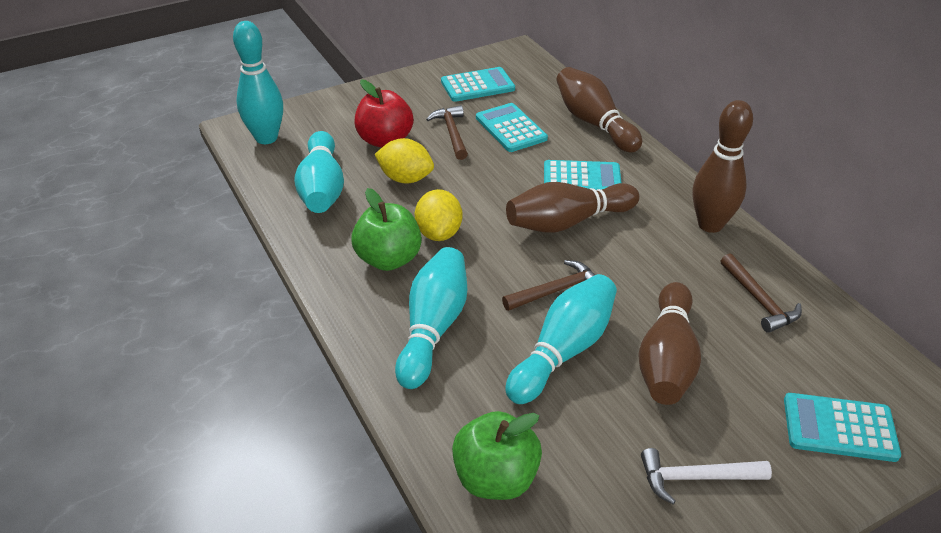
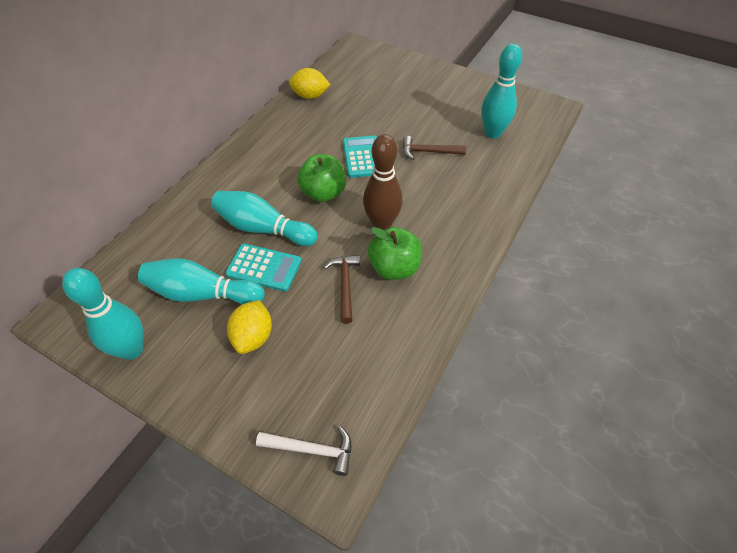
brown bowling pin: [506,182,639,233] [556,67,642,153] [638,282,701,405] [692,100,753,233] = 4 -> [363,134,403,230] = 1
brown hammer: [426,105,468,160] [502,260,595,311] [721,253,802,333] = 3 -> [324,255,360,324] [403,136,466,160] = 2
red apple: [355,80,414,148] = 1 -> none = 0
turquoise calculator: [441,67,515,102] [476,103,548,152] [544,160,622,190] [784,393,901,462] = 4 -> [225,244,301,291] [343,136,377,178] = 2

